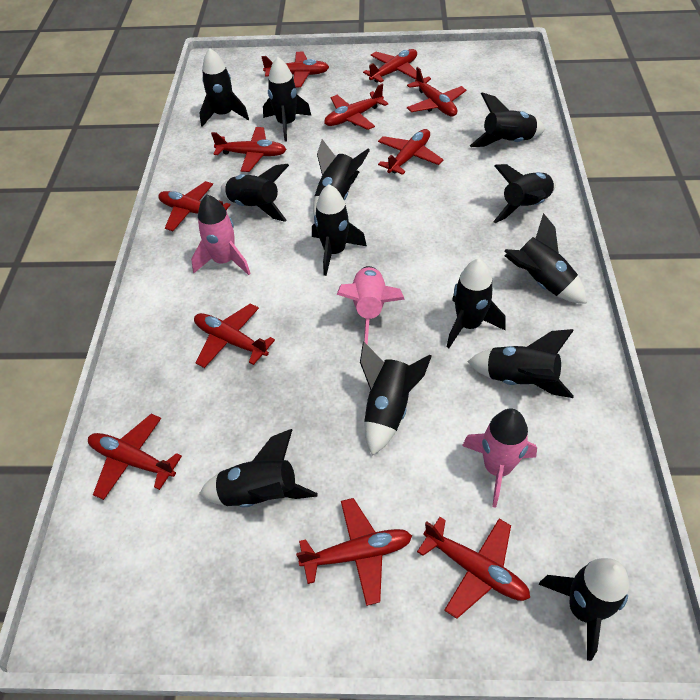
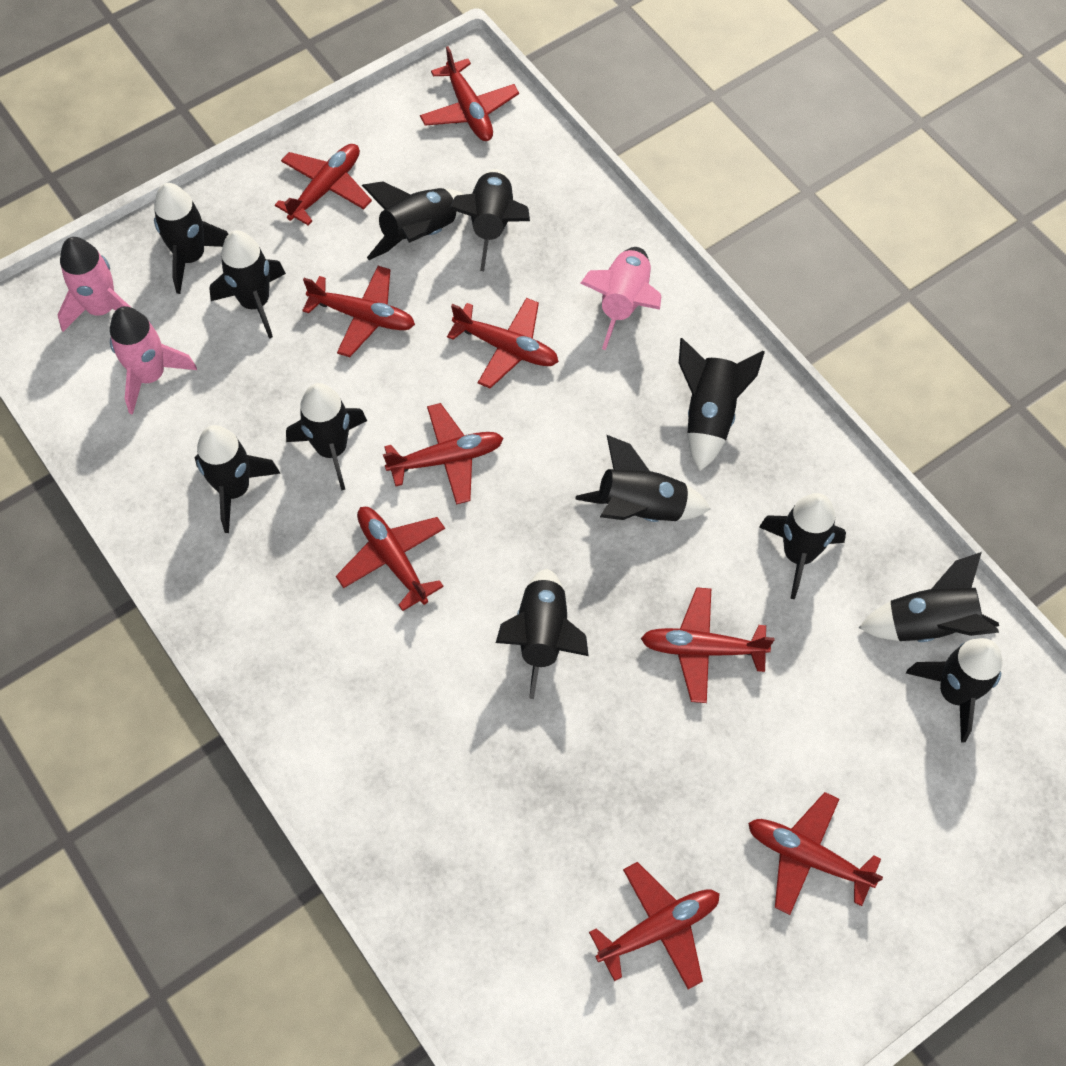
black rocket: [199,429,318,507] [200,48,249,127] [221,164,289,222] [263,57,311,142] [312,184,367,276] [313,139,370,216] [360,342,432,456] [447,259,506,348] [468,329,574,398] [470,93,545,147] [493,164,556,223] [504,213,587,304] [539,558,629,661] = 13 -> [154,183,228,294] [194,425,280,533] [209,230,286,339] [286,383,367,491] [362,181,464,260] [449,169,530,271] [496,569,589,699] [575,435,711,522] [679,338,765,471] [759,493,846,599] [859,552,999,642] [906,638,1002,743] = 12
red plane: [88,414,182,500] [158,181,230,231] [194,303,275,368] [211,127,287,172] [261,52,329,88] [296,498,412,606] [324,84,388,130] [363,49,417,83] [378,129,444,175] [407,67,466,117] [417,517,530,619] = 11 -> [275,144,372,225] [302,266,415,357] [336,507,445,611] [383,403,503,505] [420,46,519,141] [447,298,559,388] [589,862,720,989] [641,587,774,703] [748,792,883,915] = 9

